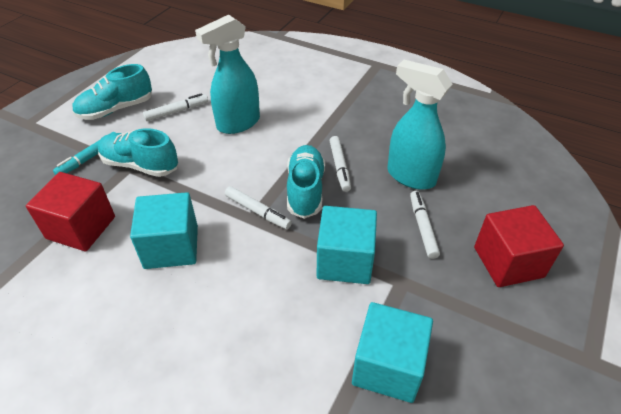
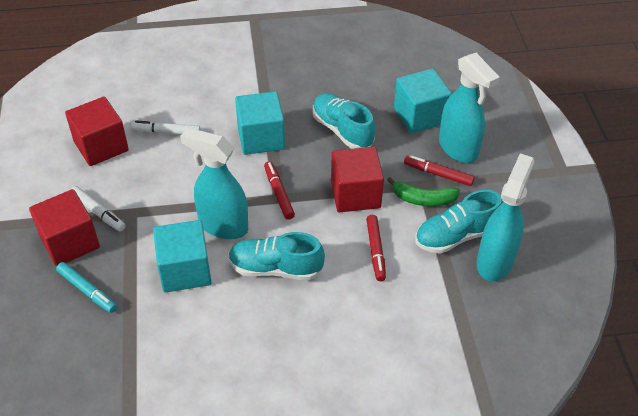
green banana: none = 0 -> [387,177,460,207] = 1
red cube: [26,172,115,251] [474,205,564,287] = 2 -> [29,189,100,267] [65,96,129,166] [331,147,384,212] = 3
red marker: none = 0 -> [264,161,295,220] [366,215,386,281] [404,155,475,186] = 3
turquoise spray bottle: [195,15,260,134] [387,60,453,190] = 2 -> [180,127,248,239] [439,53,500,163] [477,153,535,281] = 3
white marker: [143,93,208,121] [225,186,292,229] [330,136,351,192] [410,191,440,259] = 4 -> [70,186,125,232] [131,120,201,135] = 2

